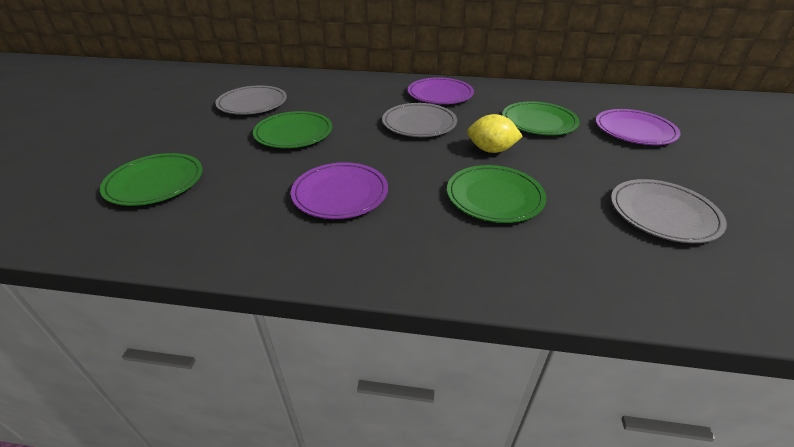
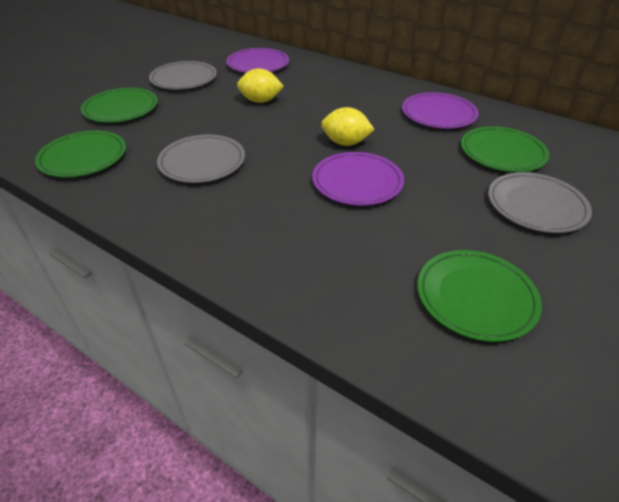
yellow lemon: [467,114,523,153] = 1 -> [237,68,284,103] [321,107,375,146] = 2

